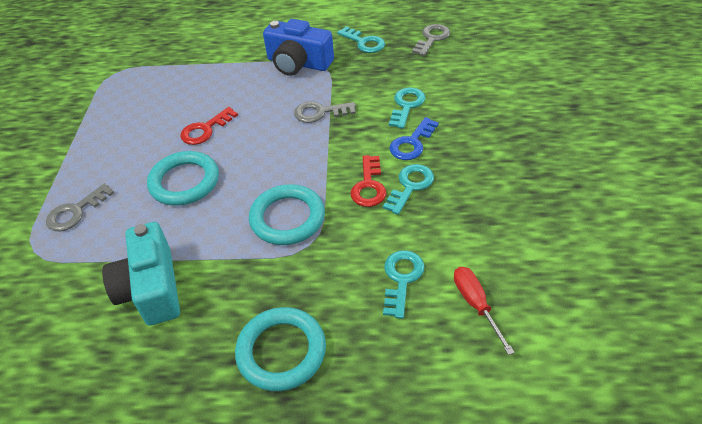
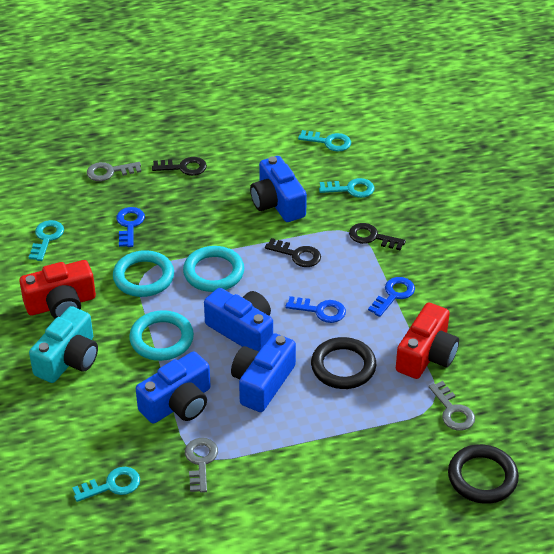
black key: none = 0 -> [152,157,207,176] [265,238,321,267] [349,223,406,250] = 3
black ring: none = 0 -> [311,337,376,389] [448,444,519,504] = 2
blue camera: [263,19,334,76] = 1 -> [136,351,211,424] [204,288,273,351] [231,333,296,412] [250,156,307,222] = 4
blue key: [389,117,439,160] = 1 -> [116,207,145,247] [285,296,346,323] [368,277,415,317] = 3
red camera: none = 0 -> [19,260,96,319] [396,302,459,379] = 2
red key: [180,107,238,145] [351,155,386,207] = 2 -> none = 0
red screwdriver: [454,267,515,355] = 1 -> none = 0

